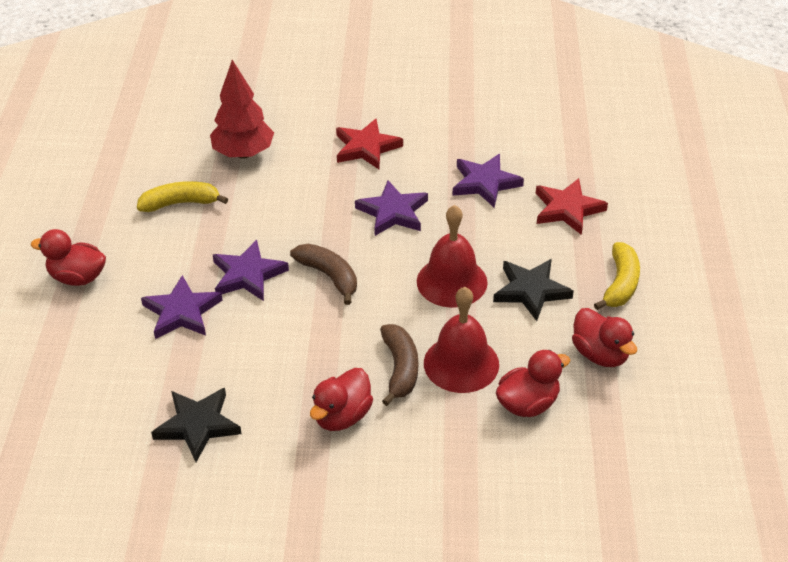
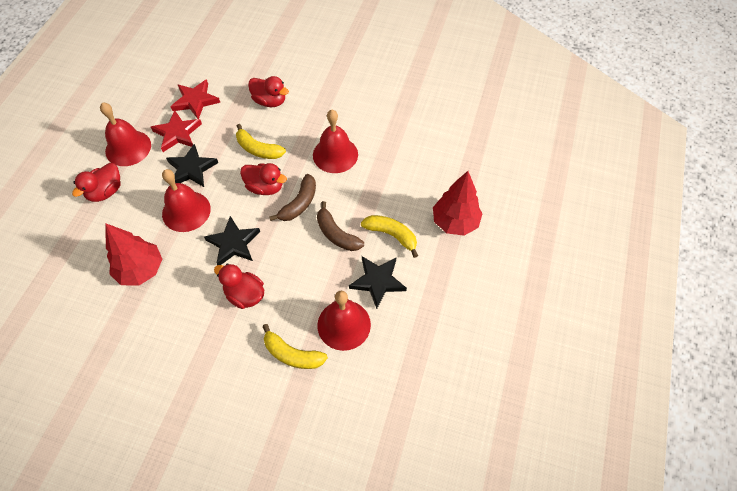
black star: [151,388,242,462] [493,259,574,321] = 2 -> [166,144,218,187] [204,216,260,265] [349,256,407,309] = 3
purple star: [141,275,222,339] [213,240,289,301] [355,180,428,236] [452,154,524,208] = 4 -> none = 0
red bell: [417,205,488,308] [424,287,499,393] = 2 -> [100,102,151,166] [162,169,211,232] [313,110,358,173] [317,291,371,351] = 4
red tree: [210,60,274,159] = 1 -> [105,223,162,286] [433,171,483,236] = 2
yellow banana: [137,181,228,212] [594,242,640,310] = 2 -> [236,124,286,159] [262,324,328,369] [361,215,418,258] = 3

